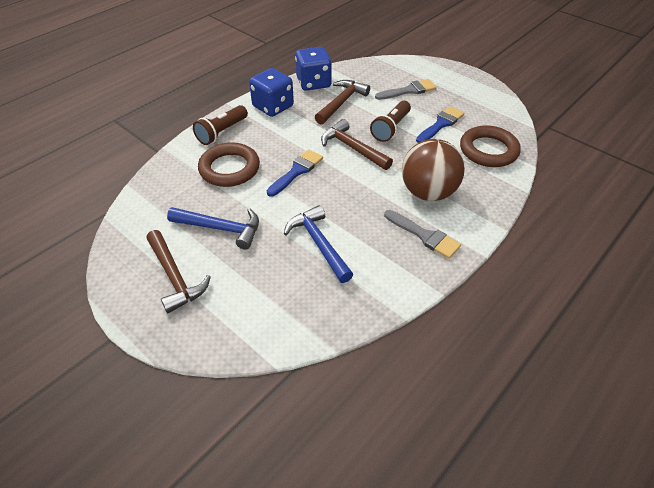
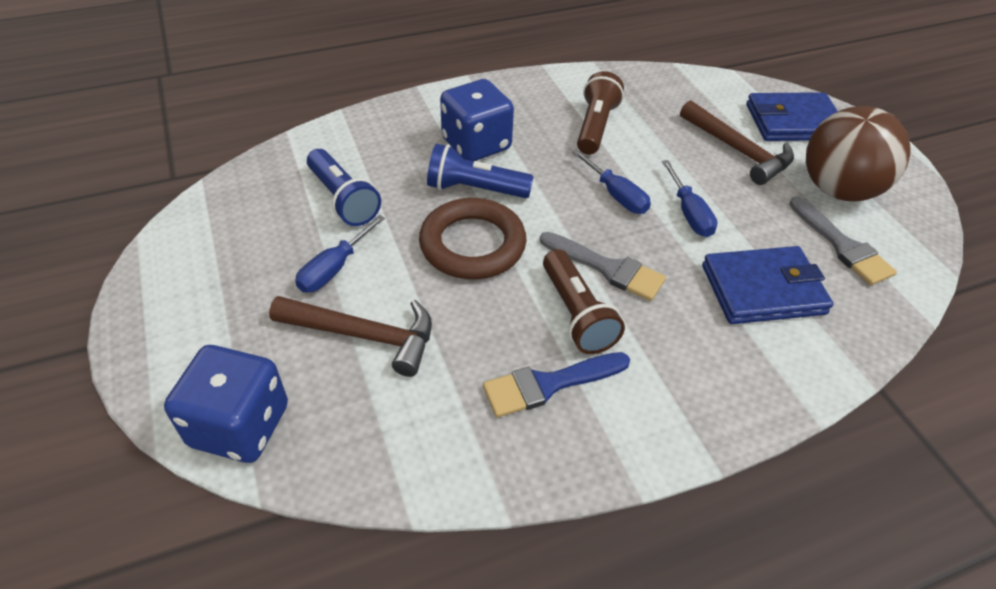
blue brush: [267,150,323,197] [416,106,464,143] = 2 -> [483,352,630,417] = 1
blue flashlight: none = 0 -> [307,149,381,226] [427,143,534,198] = 2
blue hammer: [167,207,259,250] [284,205,353,283] = 2 -> none = 0
blue screwdriver: none = 0 -> [295,215,385,293] [572,149,651,214] [662,160,717,237] = 3
blue wallet: none = 0 -> [702,246,833,324] [746,92,838,141] = 2
brown hammer: [146,230,211,313] [315,80,370,124] [321,119,393,170] = 3 -> [269,296,432,377] [680,100,794,185] = 2
brown ring: [198,142,260,187] [460,125,521,167] = 2 -> [419,198,526,279] = 1

